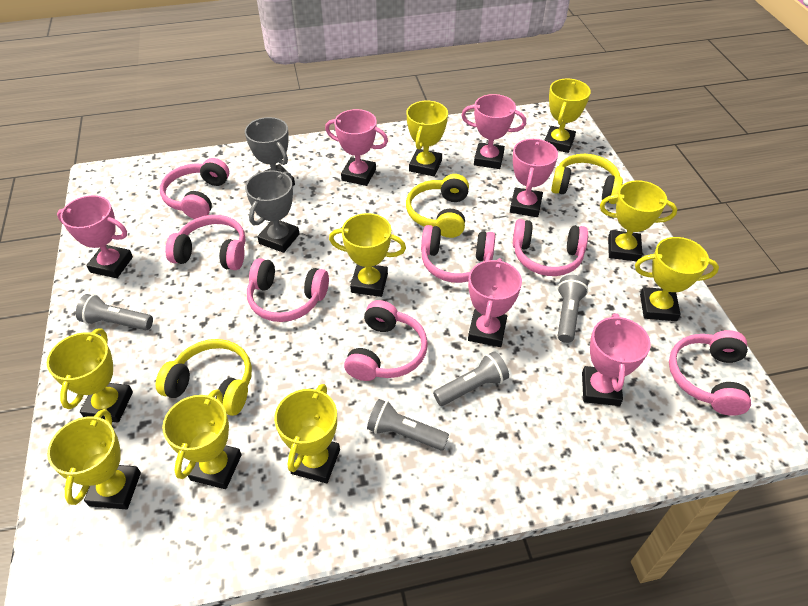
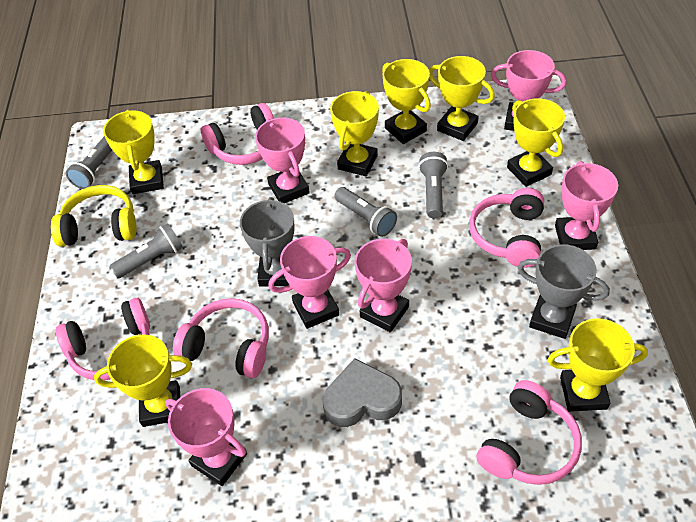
grey heart: none = 0 -> [323,358,402,427] = 1
pink headphones: [160,158,229,219] [165,215,245,270] [247,258,329,322] [344,300,428,381] [421,225,495,283] [513,219,588,276] [669,330,751,416] = 7 -> [56,298,150,380] [173,298,269,378] [201,103,274,165] [469,188,544,268] [477,380,582,485] = 5
yellow headphones: [155,339,252,416] [406,174,469,238] [551,154,623,204] = 3 -> [51,185,137,247] = 1
yellow trophy: [47,328,133,423] [47,409,141,509] [162,389,242,489] [274,384,340,483] [329,213,406,297] [406,101,448,176] [544,79,591,153] [600,180,677,261] [635,237,719,321] = 9 -> [94,334,192,427] [103,110,164,194] [330,91,379,176] [382,59,431,144] [429,56,495,141] [507,98,565,187] [547,318,648,412] = 7

